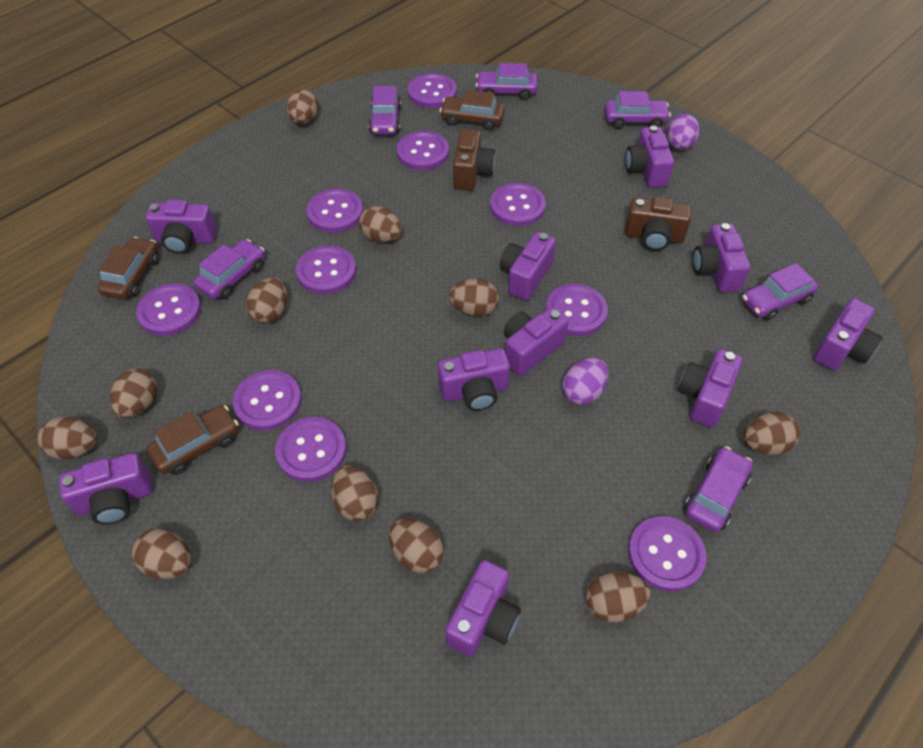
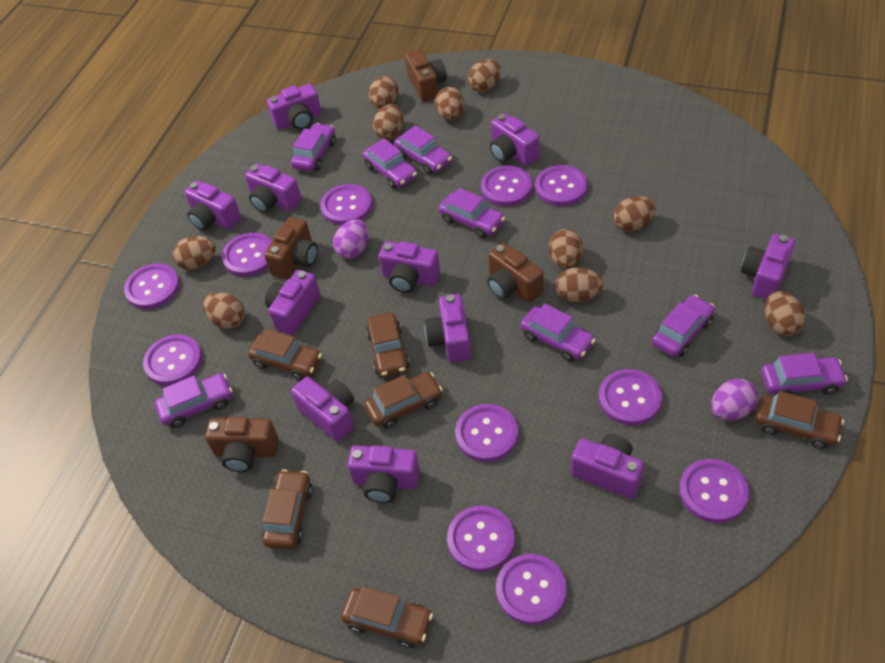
brown camera: [453,129,495,190] [625,196,692,251] = 2 -> [205,417,279,472] [264,217,318,279] [405,50,447,102] [487,243,543,303] = 4
brown car: [98,237,159,300] [147,405,238,475] [440,90,505,130] = 3 -> [248,329,322,380] [262,469,313,549] [341,586,433,648] [364,372,443,429] [366,313,410,377] [755,391,844,449] = 6
brown egg: [37,417,97,459] [110,369,157,418] [132,529,191,579] [246,277,287,324] [286,89,319,124] [331,465,379,522] [359,206,402,243] [389,518,444,573] [449,278,499,317] [586,572,651,622] [744,412,800,455] = 11 -> [173,236,216,270] [203,292,245,329] [369,76,398,109] [373,104,403,140] [435,87,464,120] [468,59,501,92] [549,229,583,269] [556,267,603,302] [613,196,656,231] [765,291,806,336] = 10
purple button: [136,284,201,336] [233,370,302,431] [275,417,346,482] [296,245,356,294] [307,189,363,233] [397,131,449,170] [408,73,457,108] [490,183,546,226] [545,284,608,336] [628,516,706,592] = 10 -> [124,264,180,309] [143,335,202,385] [222,233,272,277] [320,184,372,225] [447,506,515,572] [455,404,518,462] [481,166,533,206] [496,554,567,625] [535,165,588,206] [599,369,662,425] [679,459,749,523] = 11
purple camera: [59,453,152,525] [146,200,217,254] [438,348,510,411] [445,560,521,657] [500,232,556,301] [504,307,569,376] [625,126,674,188] [678,349,743,428] [693,223,750,292] [813,298,882,370] = 10 -> [184,181,241,231] [245,164,302,213] [265,270,321,335] [267,84,322,130] [291,377,354,442] [348,445,420,503] [379,241,440,293] [424,294,471,363] [490,113,539,166] [571,434,644,499] [741,234,795,300] = 11
purple car: [193,239,265,299] [369,86,401,135] [476,63,537,100] [605,91,671,129] [684,447,753,532] [742,263,819,321] = 6 -> [155,373,232,428] [291,123,336,171] [363,138,417,189] [395,125,452,174] [439,188,505,238] [520,303,595,362] [652,295,715,357] [761,353,848,395] = 8

